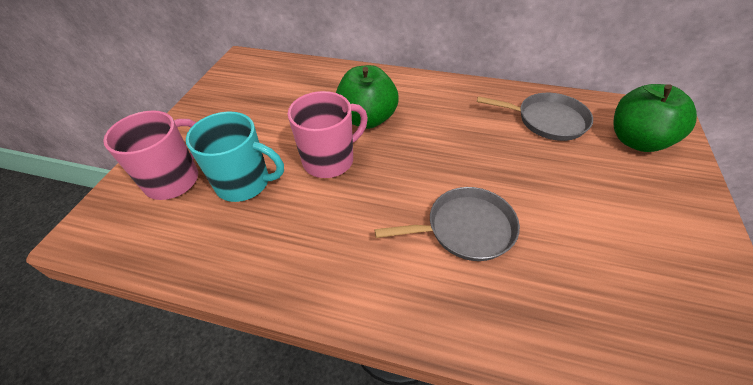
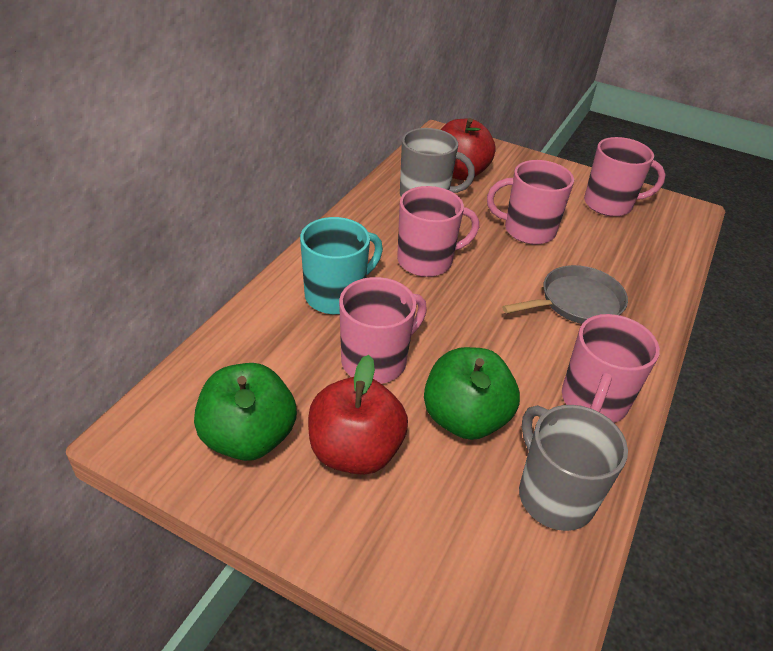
grey mug: none = 0 -> [400,128,475,196] [519,405,628,531] = 2
grey pan: [374,187,520,261] [477,93,593,141] = 2 -> [502,265,628,324] = 1
pink mug: [103,110,198,200] [288,91,368,178] = 2 -> [339,277,427,384] [397,186,479,277] [487,160,574,245] [562,314,660,423] [584,137,666,217] = 5
red apple: none = 0 -> [308,355,408,475] [441,118,496,180] = 2

